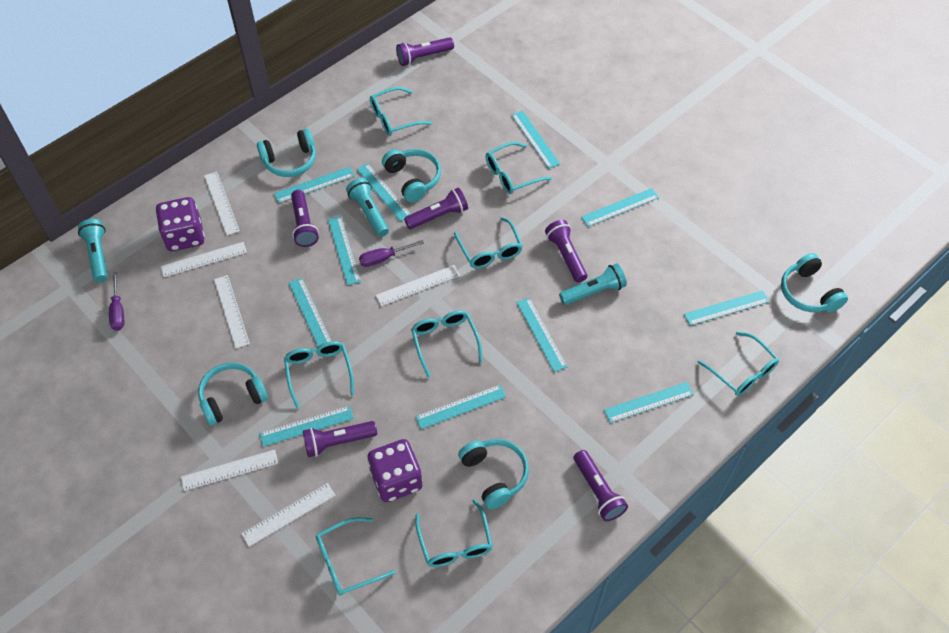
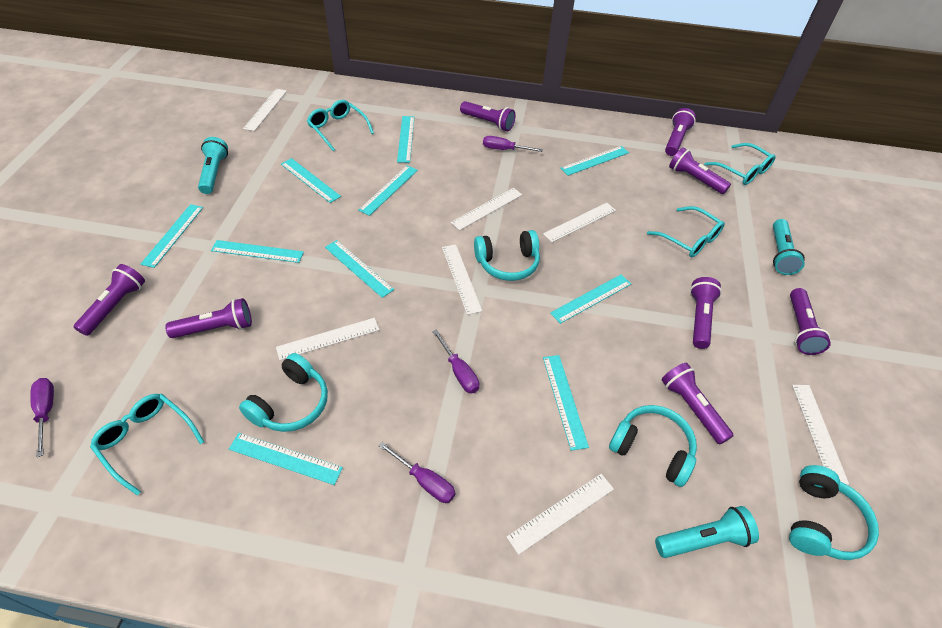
purple dice: [156,197,205,251] [368,439,422,502] = 2 -> none = 0
purple flashlight: [291,190,319,247] [303,421,377,457] [396,37,454,66] [404,188,468,229] [545,220,587,283] [574,450,628,521] = 6 -> [74,264,145,336] [165,298,252,338] [460,101,516,131] [662,363,734,444] [665,108,696,156] [669,147,731,194] [690,277,722,349] [790,288,831,355] = 8
purple screwdriver: [109,272,124,331] [359,240,424,267] = 2 -> [30,378,54,457] [379,442,455,503] [432,329,479,393] [483,136,543,152] = 4
turquoise glasses: [284,341,354,409] [316,517,396,595] [370,87,432,136] [411,310,483,378] [415,499,493,567] [454,217,523,269] [485,142,552,194] [697,332,779,396] = 8 -> [90,394,204,496] [307,100,374,151] [647,206,725,257] [704,143,776,185] = 4
turquoise headphones: [198,362,268,426] [257,128,316,177] [382,149,441,202] [458,439,529,509] [781,253,848,312] = 5 -> [239,353,328,432] [474,230,540,281] [609,405,697,487] [789,465,879,560] = 4
turquoise ruler: [260,406,354,447] [274,167,354,203] [289,277,332,346] [328,216,361,285] [357,163,411,222] [415,385,506,429] [512,111,560,169] [516,297,568,372] [581,188,659,227] [604,382,694,423] [684,290,769,326] = 11 -> [141,204,203,268] [211,240,304,263] [229,433,343,485] [281,158,341,203] [325,240,394,298] [358,165,418,216] [397,116,414,163] [543,355,589,451] [550,274,631,324] [560,146,629,176] = 10
white ruler: [161,242,247,277] [181,449,278,491] [204,172,240,235] [214,275,250,348] [241,483,336,547] [376,265,460,306] = 6 -> [243,89,287,131] [276,318,380,360] [442,244,482,315] [451,188,522,230] [507,474,614,555] [543,203,616,242] [792,385,849,485] = 7

